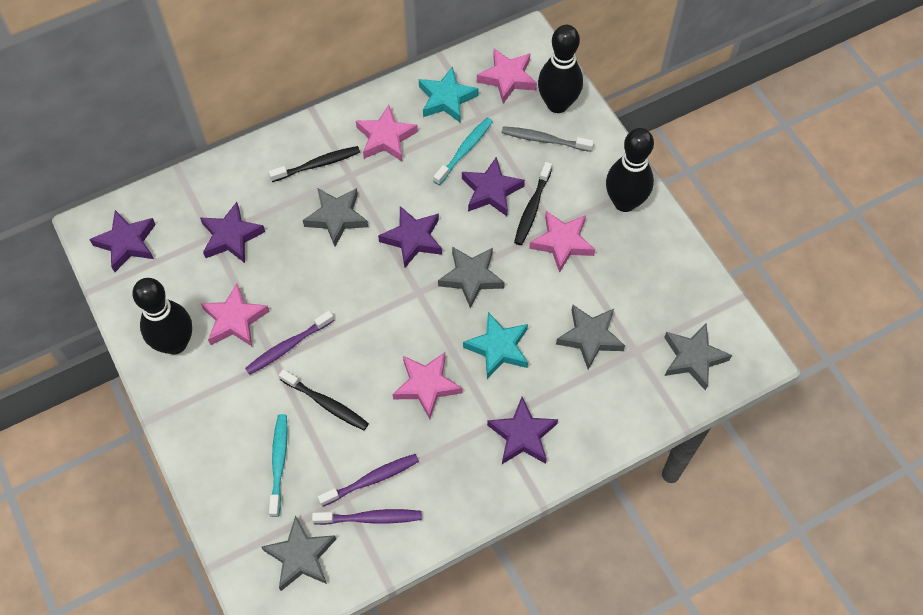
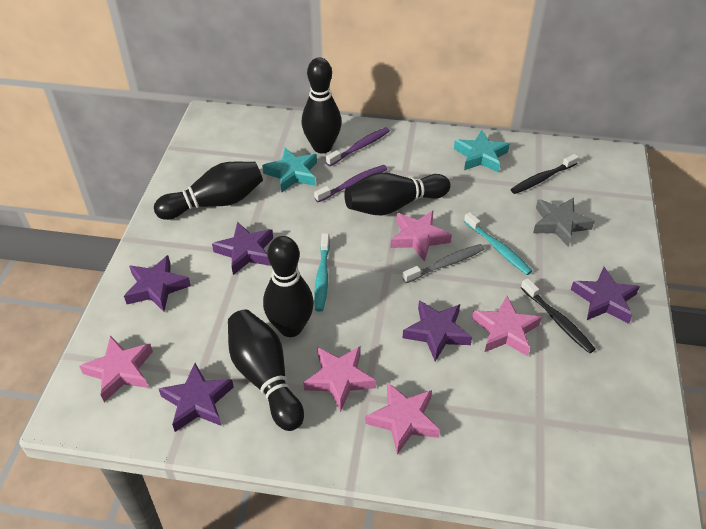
black bowling pin: [132,278,192,354] [538,25,583,113] [606,128,654,212] = 3 -> [154,162,263,220] [228,309,304,431] [263,236,314,337] [301,57,342,153] [344,172,451,216] = 5
black toothbrush: [268,146,360,182] [279,369,369,430] [514,162,552,245] = 3 -> [511,154,579,194] [521,278,595,353] = 2
grey star: [261,515,336,591] [303,188,368,246] [438,247,505,309] [556,305,625,370] [664,323,732,390] = 5 -> [533,197,595,247] = 1
purple toothbrush: [245,311,334,375] [312,509,422,525] [318,454,419,507] = 3 -> [314,165,387,202] [326,127,390,166] = 2

